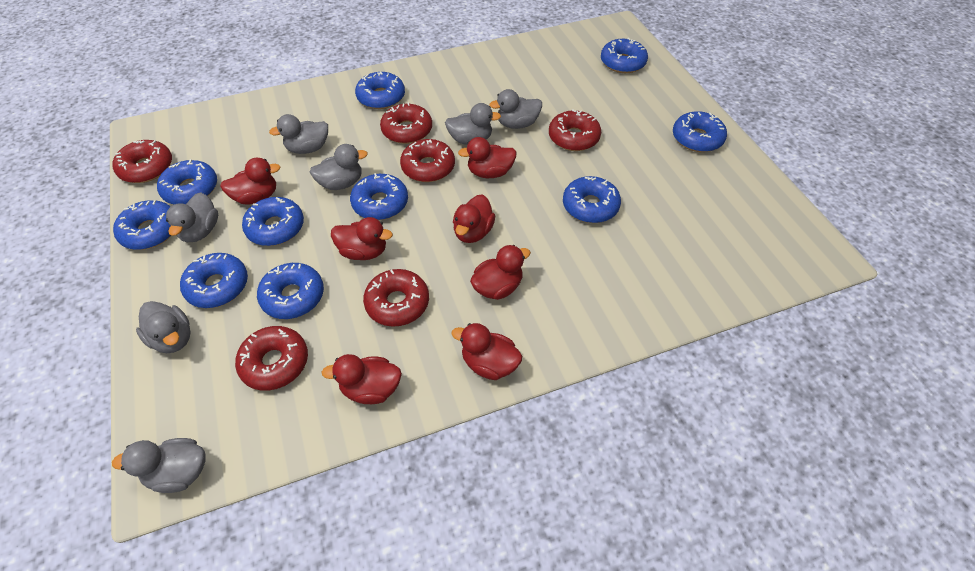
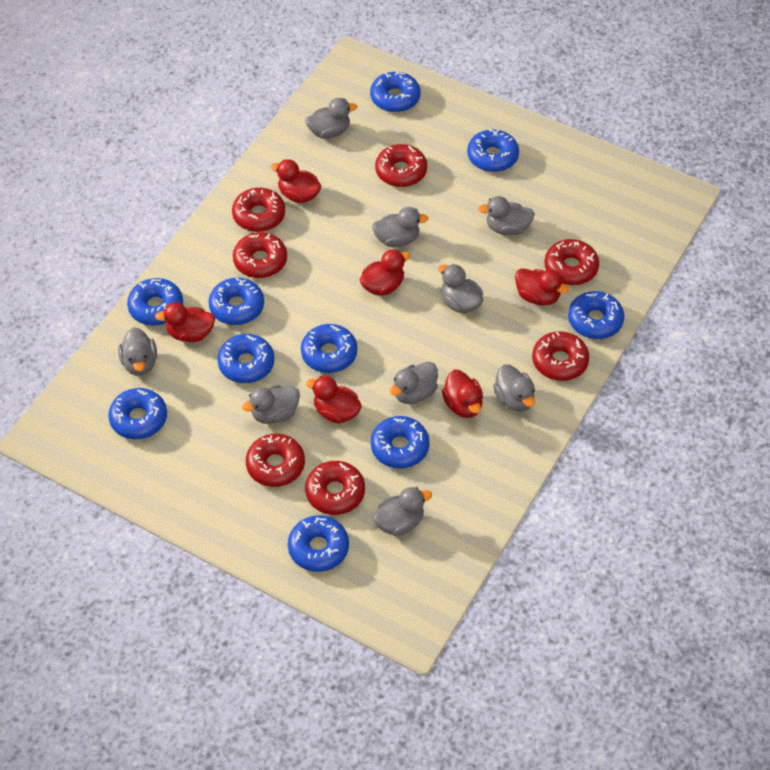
grey duck: [112,438,206,493] [136,301,191,353] [166,192,218,242] [269,114,328,154] [310,144,368,190] [445,103,501,145] [489,89,542,129] = 7 -> [118,327,157,376] [242,385,300,424] [305,98,357,139] [372,207,429,247] [373,487,432,536] [390,362,438,404] [438,264,483,313] [478,196,535,236] [493,364,535,412] = 9
red donut: [112,140,172,183] [235,326,308,391] [363,269,429,327] [380,103,432,144] [400,139,455,182] [549,110,601,151] = 6 -> [232,188,285,232] [233,232,287,278] [246,434,305,487] [305,461,365,515] [375,144,427,187] [532,331,589,381] [544,239,599,285] = 7
red duck: [220,157,280,204] [321,354,402,404] [331,217,393,260] [452,323,522,380] [453,194,495,243] [458,137,517,178] [470,245,531,300] = 7 -> [155,302,215,342] [271,159,321,203] [306,376,362,424] [360,249,410,296] [442,370,483,418] [515,268,569,306] = 6

